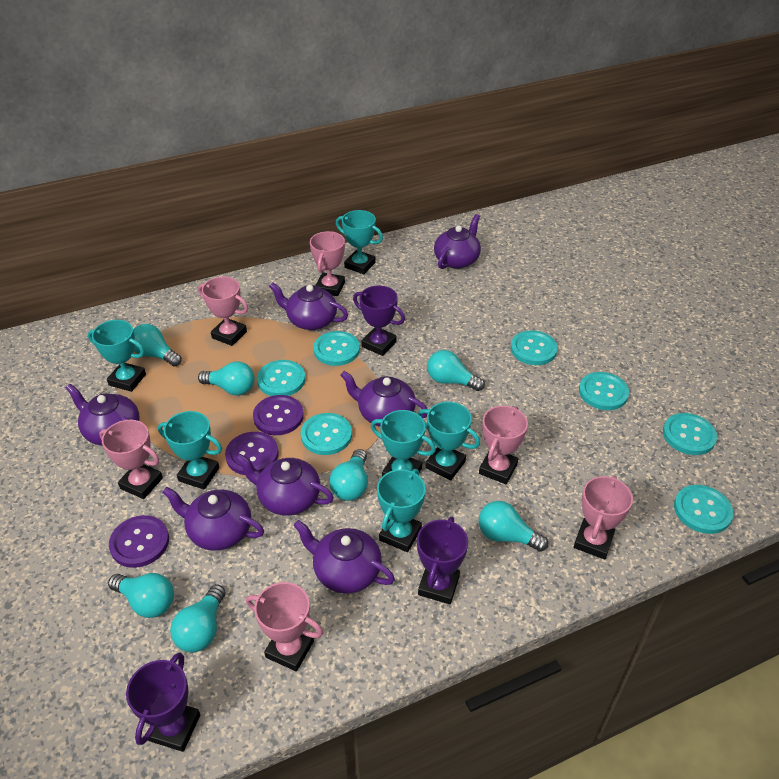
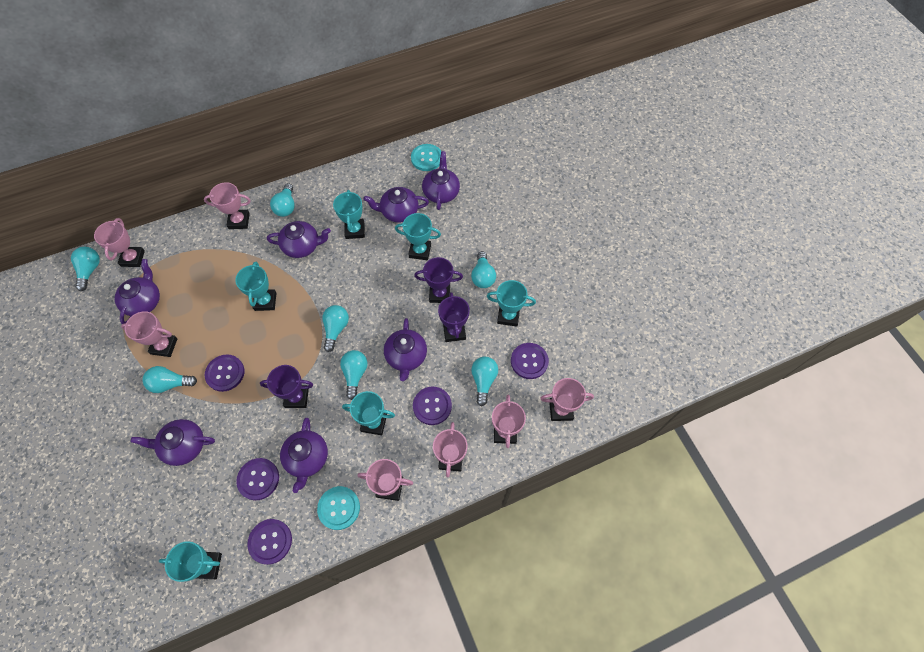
pink trophy: [99,420,163,499] [198,277,248,346] [246,582,323,672] [310,231,345,296] [479,406,528,484] [574,475,633,559] = 6 -> [94,218,145,267] [121,311,178,357] [204,182,251,229] [357,459,413,501] [433,422,468,477] [492,395,526,448] [540,378,594,421] = 7
purple button: [109,515,169,568] [225,432,279,475] [253,395,304,435] = 3 -> [205,355,245,392] [236,458,279,500] [247,519,292,565] [413,387,452,425] [511,343,549,379] = 5
turquoise button: [257,360,305,396] [301,413,352,455] [313,331,360,366] [511,330,558,365] [579,372,629,410] [663,413,717,455] [674,485,734,534] = 7 -> [317,486,360,530] [411,144,441,171] = 2

